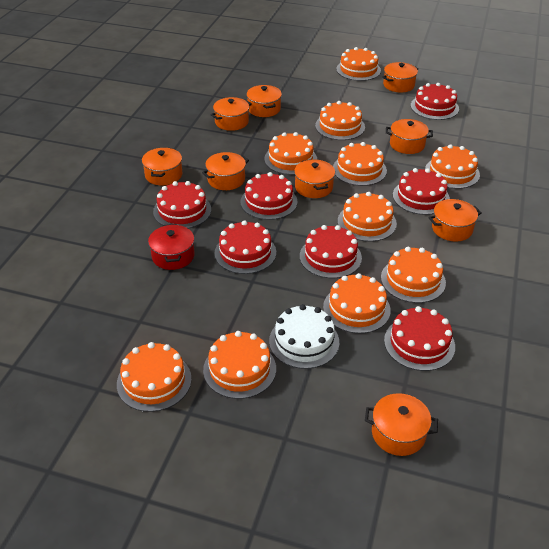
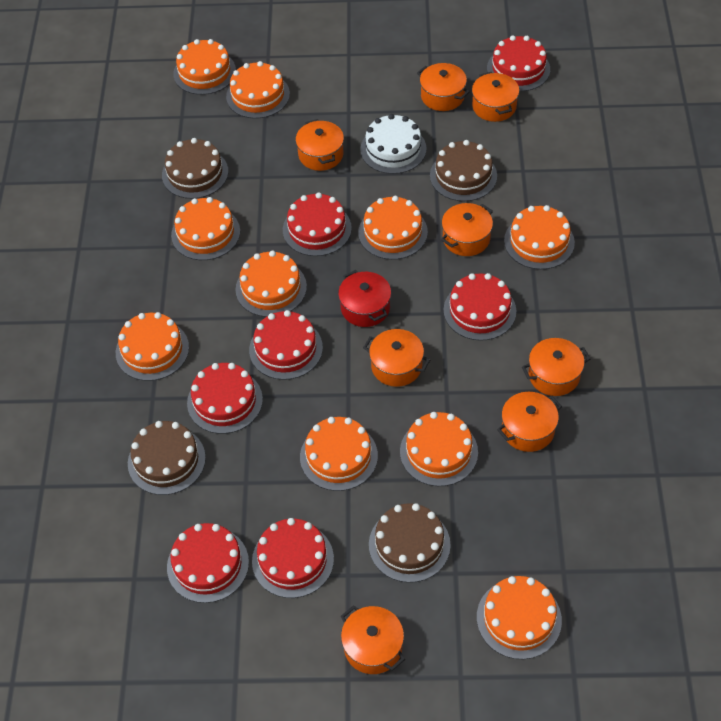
brown cake: none = 0 -> [128,421,206,495] [162,138,228,199] [369,503,451,583] [430,140,497,201] = 4
orange pot: [142,147,182,185] [202,152,249,190] [211,97,252,131] [246,85,282,117] [294,159,335,198] [365,393,438,456] [382,62,418,93] [386,119,433,154] [429,199,482,241] = 9 -> [296,119,344,171] [341,605,405,674] [363,329,430,387] [417,63,470,111] [441,203,493,256] [472,72,519,122] [497,392,562,452] [522,338,590,396] = 8

